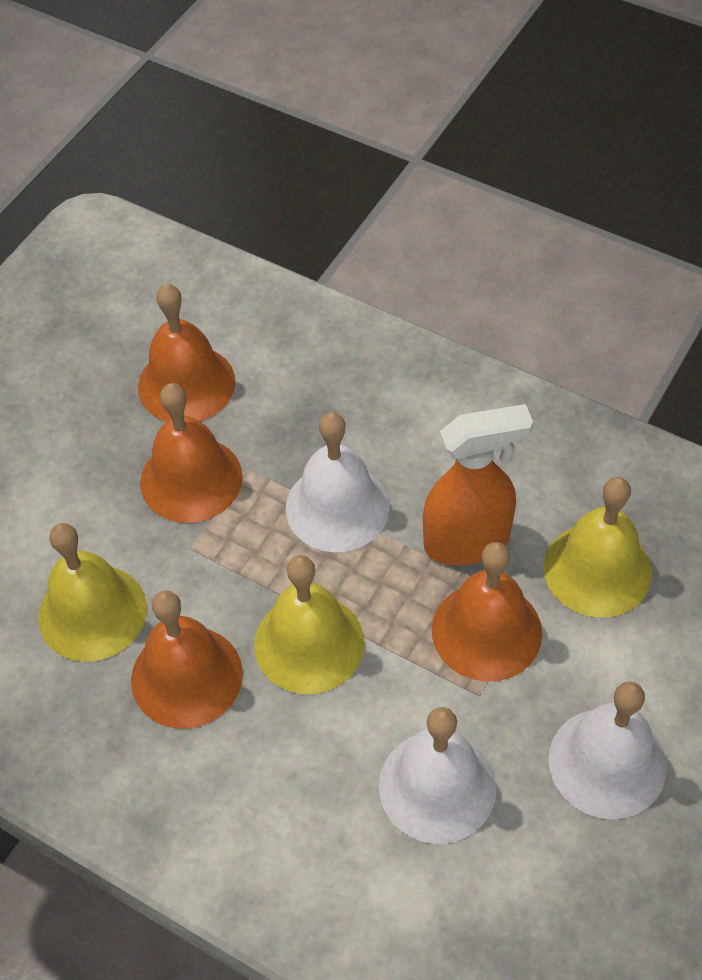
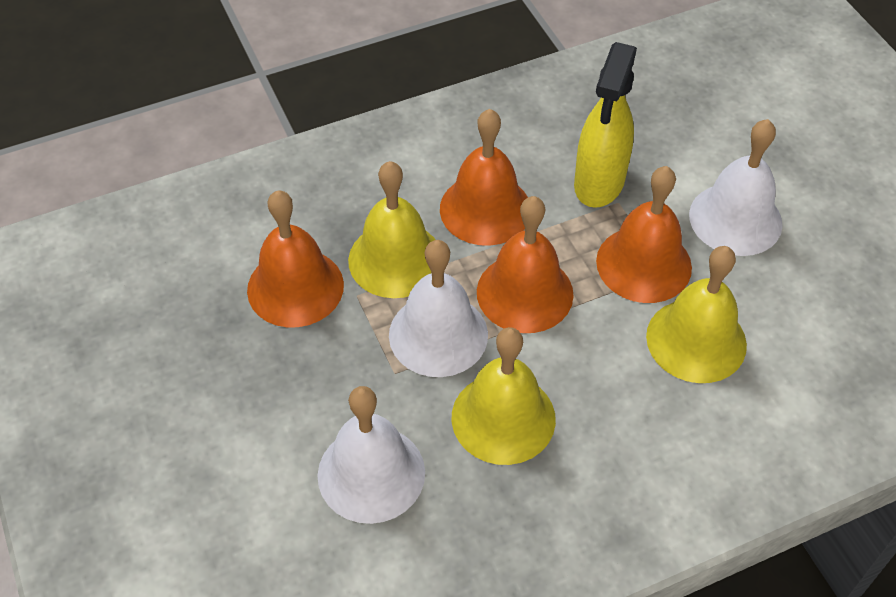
orange spray bottle: [423,404,533,565] = 1 -> none = 0
yellow spray bottle: none = 0 -> [574,42,637,208] = 1

